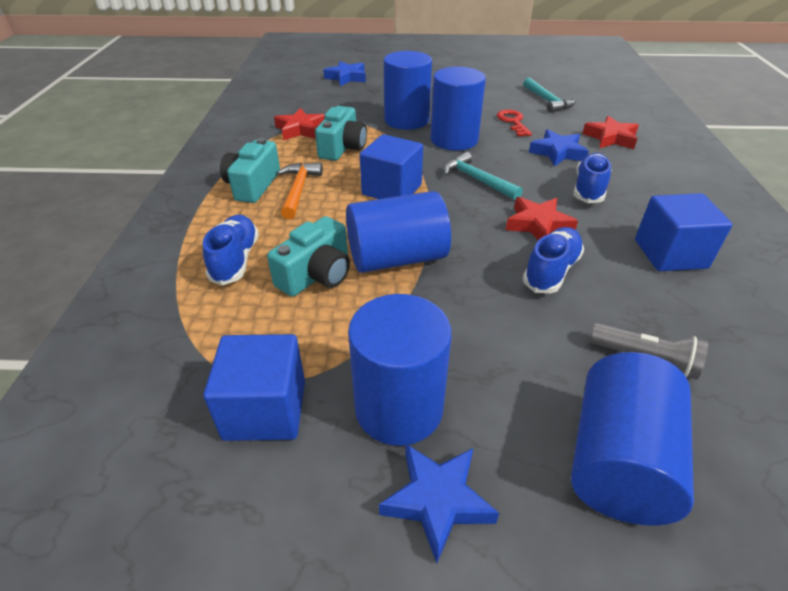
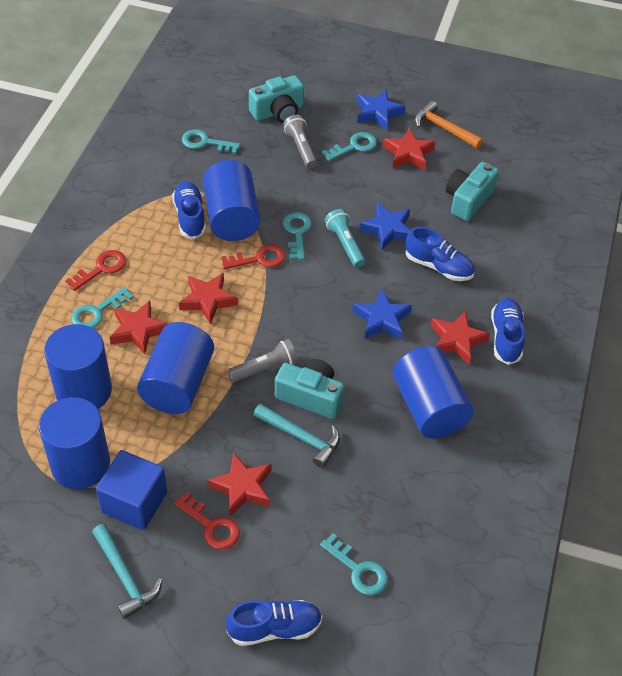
blue cube: [203,334,305,441] [360,134,423,199] [635,193,733,271] = 3 -> [96,450,167,530] = 1
blue shoe: [203,215,259,285] [523,227,584,293] [574,153,612,203] = 3 -> [172,181,206,239] [226,600,322,646] [405,227,475,281] [491,298,525,365] = 4
grey flashlight: [589,323,708,380] = 1 -> [227,339,298,383] [283,115,317,169] = 2
red key: [497,109,532,137] = 1 -> [65,250,126,291] [174,492,240,549] [221,244,286,269] = 3
red star: [274,108,325,140] [506,197,578,240] [582,116,639,149] = 3 -> [109,301,168,354] [179,273,238,324] [207,452,271,516] [383,128,435,170] [431,310,490,365] = 5
turquoise flashlight: none = 0 -> [325,209,366,268] = 1
turquoise key: none = 0 -> [71,287,134,328] [182,129,240,154] [283,212,312,260] [320,533,388,595] [322,132,377,161] = 5

